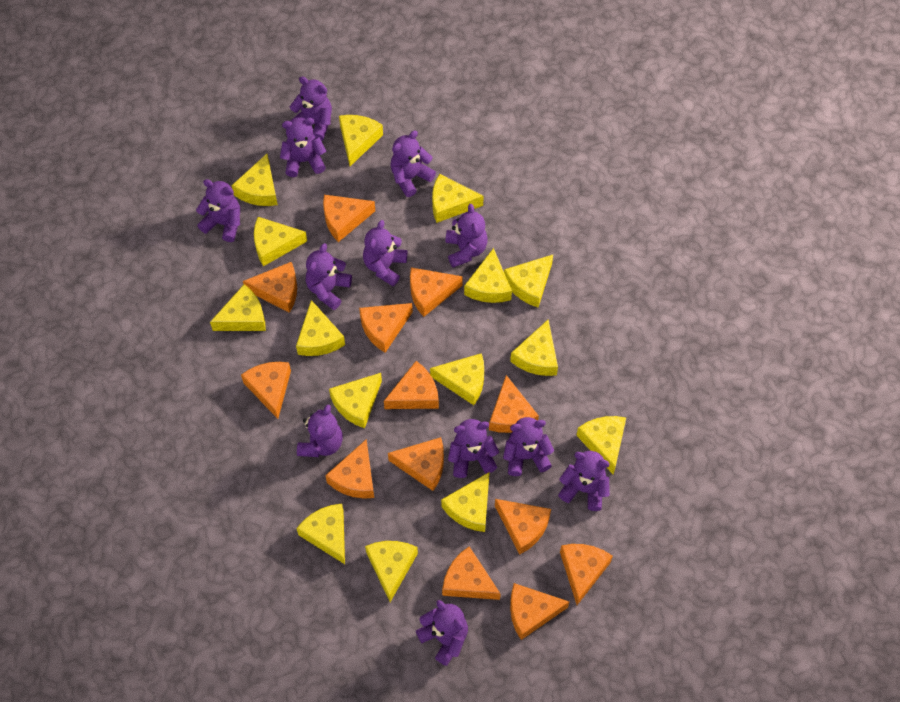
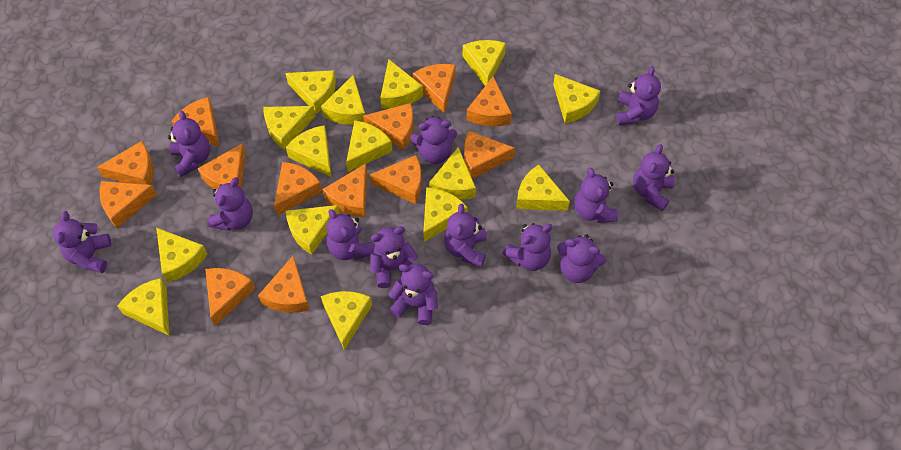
purple teddy bear: [196,179,240,242] [280,118,326,177] [290,76,332,141] [297,405,343,457] [306,243,352,310] [363,220,407,286] [390,131,436,197] [416,600,468,666] [445,204,488,268] [448,419,499,478] [503,417,554,476] [558,451,610,511] = 12 -> [53,211,111,273] [168,111,210,177] [208,177,253,231] [327,209,374,260] [370,226,418,288] [388,264,438,325] [410,116,457,164] [444,204,487,267] [503,223,552,271] [557,234,606,283] [574,168,618,223] [616,66,661,125] [633,144,675,211] = 13

